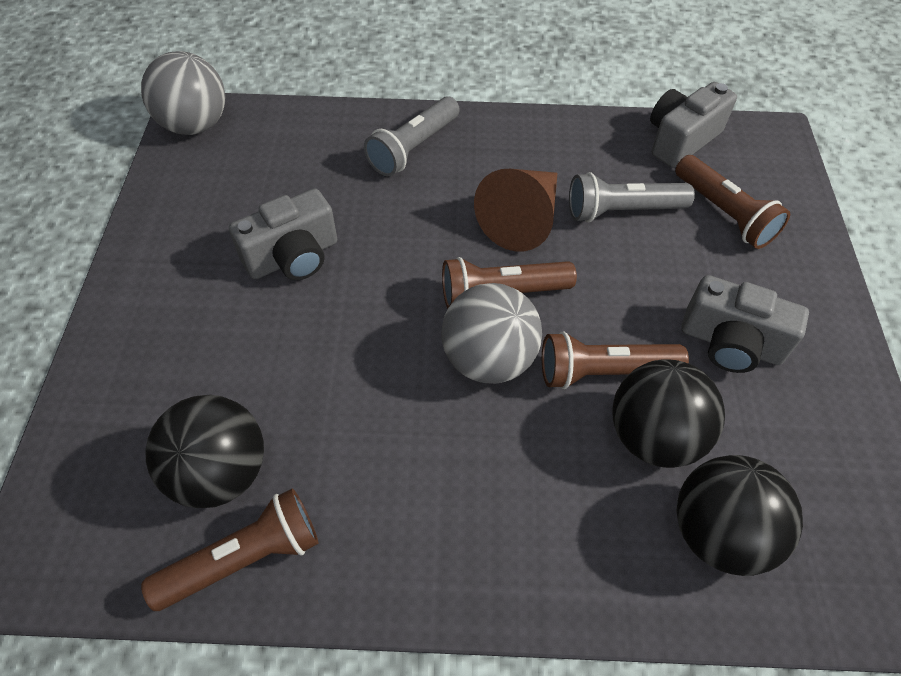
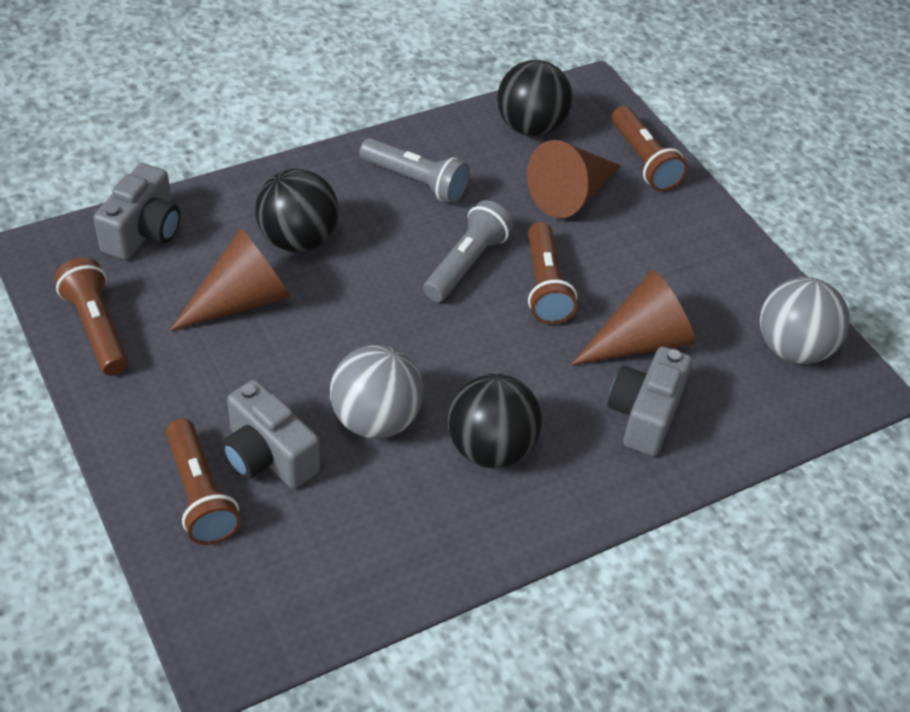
brown cone: [474,169,558,251] = 1 -> [169,228,291,331] [527,140,621,218] [571,270,695,365] = 3

